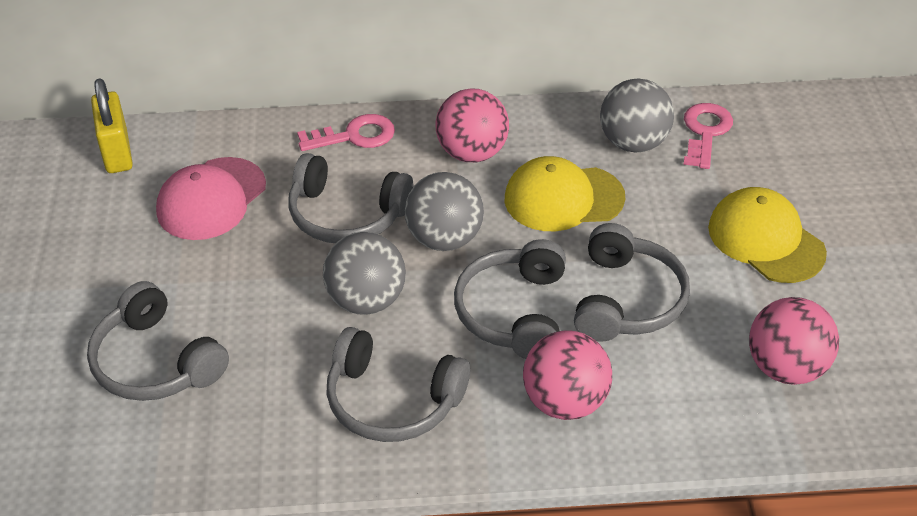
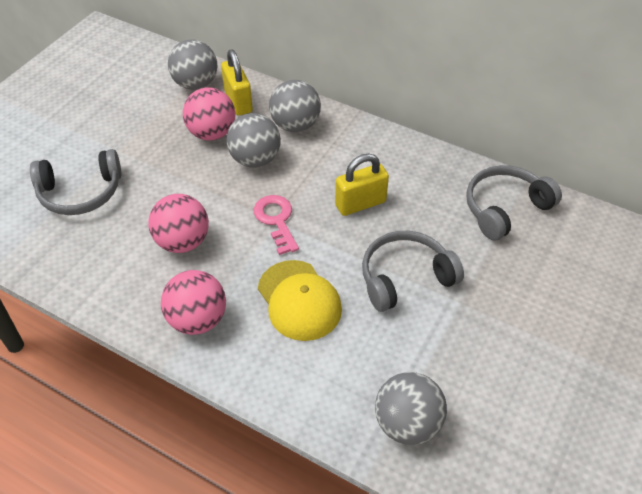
grey ball: [323,232,406,315] [405,172,484,251] [600,78,674,153] = 3 -> [168,39,217,90] [227,113,281,168] [269,80,321,132] [375,372,447,445] = 4
grey headphones: [87,281,229,401] [289,153,414,243] [326,327,470,442] [454,239,566,359] [574,223,690,342] = 5 -> [30,149,121,215] [362,231,464,312] [466,165,562,241] = 3
pink cap: [156,157,266,240] = 1 -> none = 0
pink key: [297,114,395,151] [684,103,733,169] = 2 -> [254,195,299,255] = 1
yellow cap: [505,156,625,231] [708,187,827,283] = 2 -> [258,260,342,341] = 1
yellow padlock: [91,79,133,173] = 1 -> [221,50,253,115] [335,154,389,216] = 2

